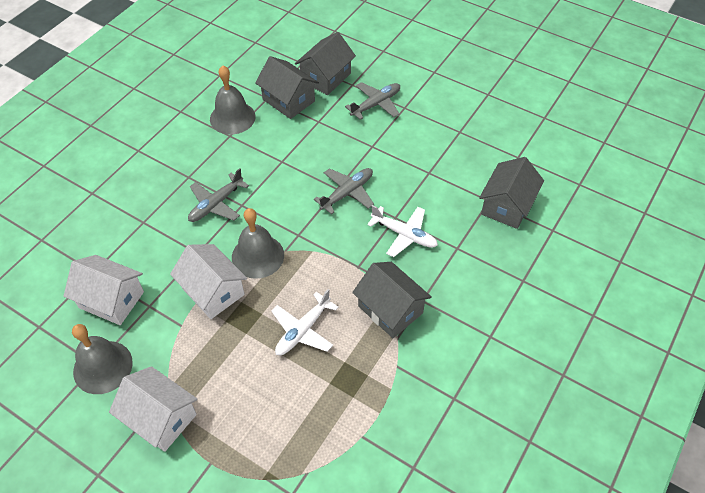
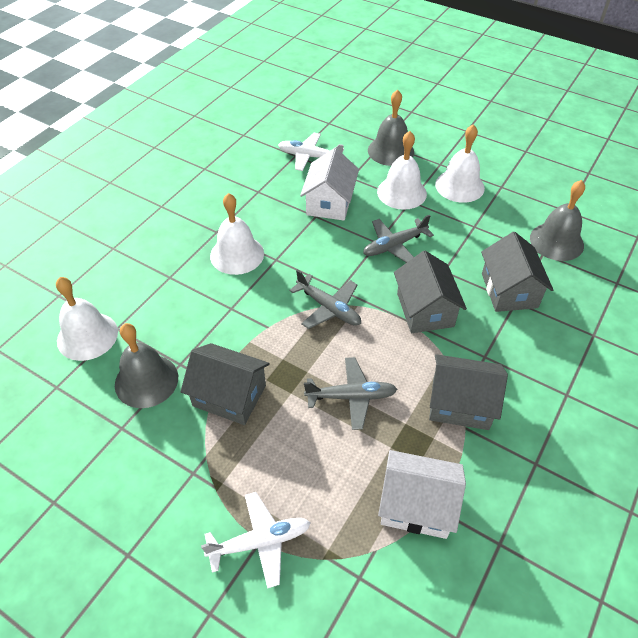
white bell: none = 0 -> [56,277,118,361] [210,193,264,275] [377,131,427,210] [435,124,485,203] = 4
white house: [64,255,144,325] [109,366,198,452] [170,244,247,319] = 3 -> [300,148,359,221] [378,450,466,539] = 2

